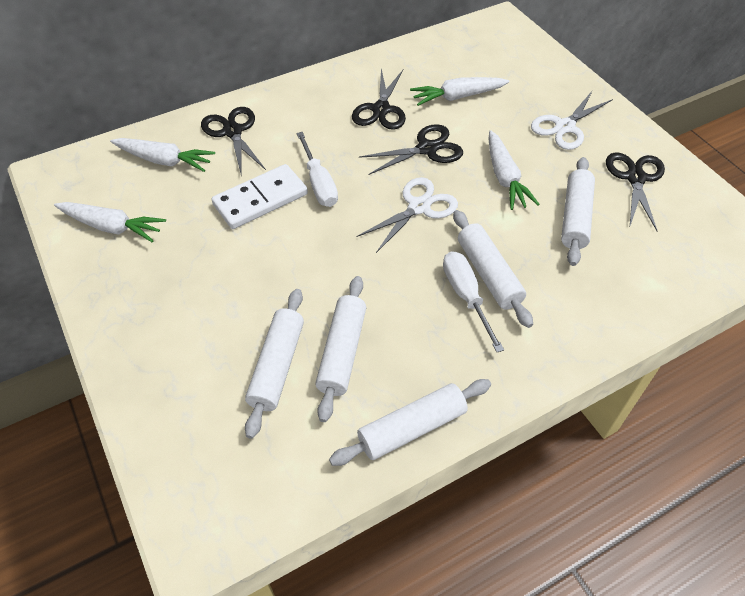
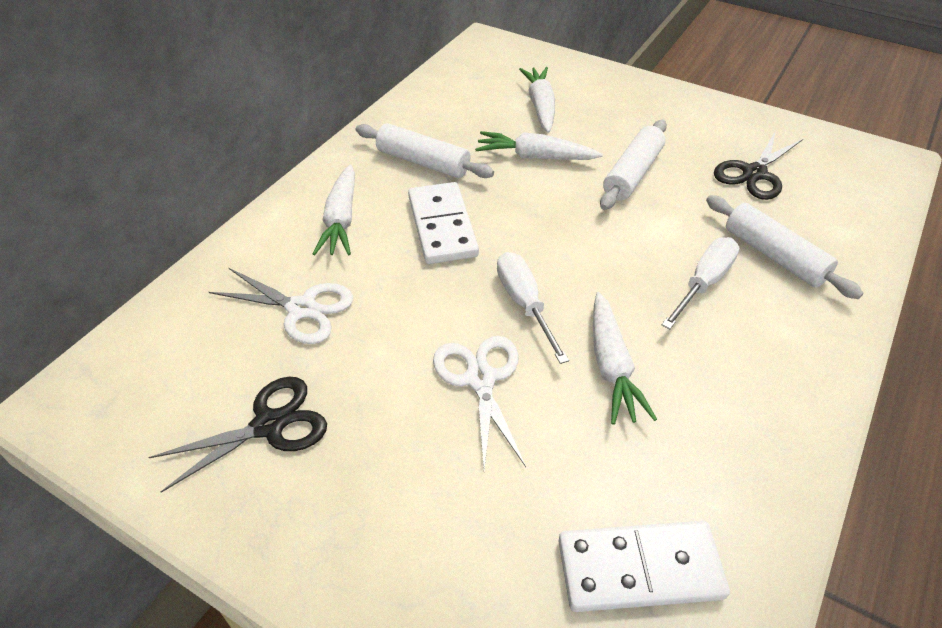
black scissors: [201,107,266,173] [352,69,406,130] [359,124,463,175] [606,152,665,231] = 4 -> [148,377,327,493] [714,131,803,200] = 2
white domino: [211,164,308,229] = 1 -> [408,182,479,264] [559,521,730,612] = 2
white rolling pin: [245,289,304,439] [315,276,366,422] [329,379,491,466] [453,210,533,328] [561,157,595,266] = 5 -> [356,123,494,178] [600,120,667,210] [706,195,863,299] = 3

